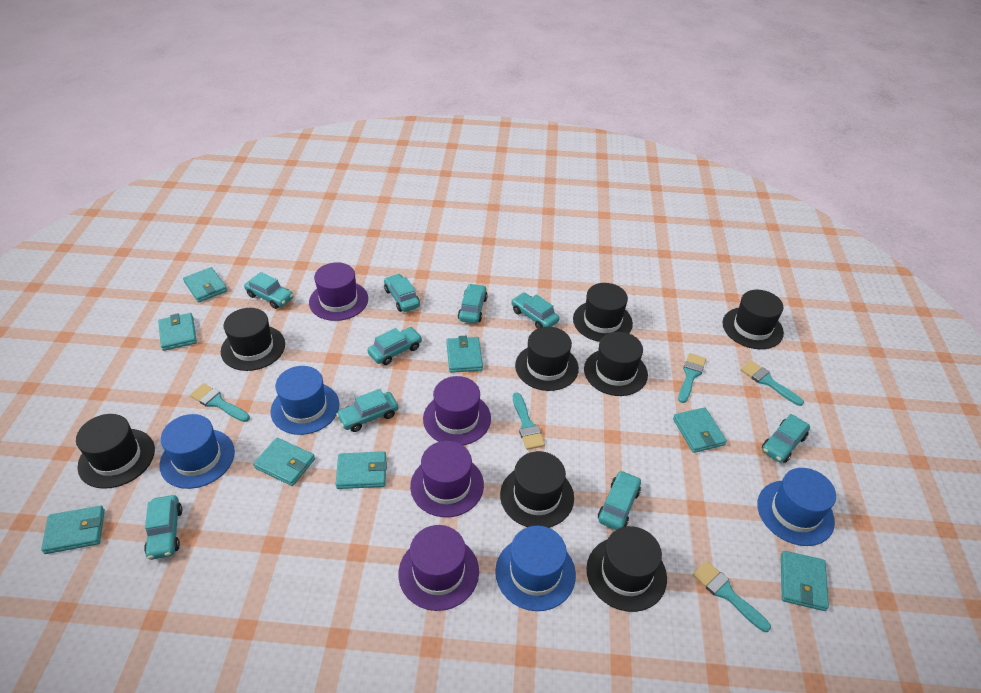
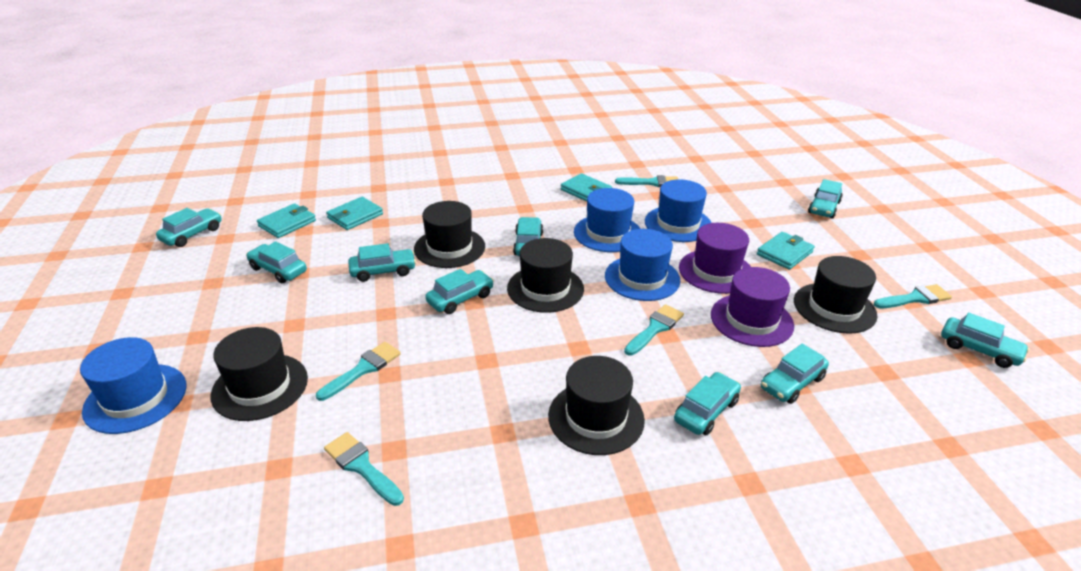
black hat: [76,414,155,489] [221,308,285,371] [500,451,574,528] [515,327,579,391] [573,283,633,342] [584,332,648,396] [586,526,667,612] [722,290,784,349] = 8 -> [211,327,308,421] [414,201,485,268] [507,238,584,313] [548,356,645,455] [794,256,878,334] = 5
purple hat: [309,262,368,321] [398,525,479,611] [410,441,484,517] [423,376,491,445] = 4 -> [679,223,751,294] [711,267,794,347] = 2
turquoise wallet: [41,506,105,554] [158,313,197,351] [183,267,227,303] [253,438,315,486] [336,452,387,489] [446,336,483,373] [673,407,727,453] [781,551,829,611] = 8 -> [257,203,316,238] [326,197,383,230] [561,173,612,202] [757,232,815,270] = 4

